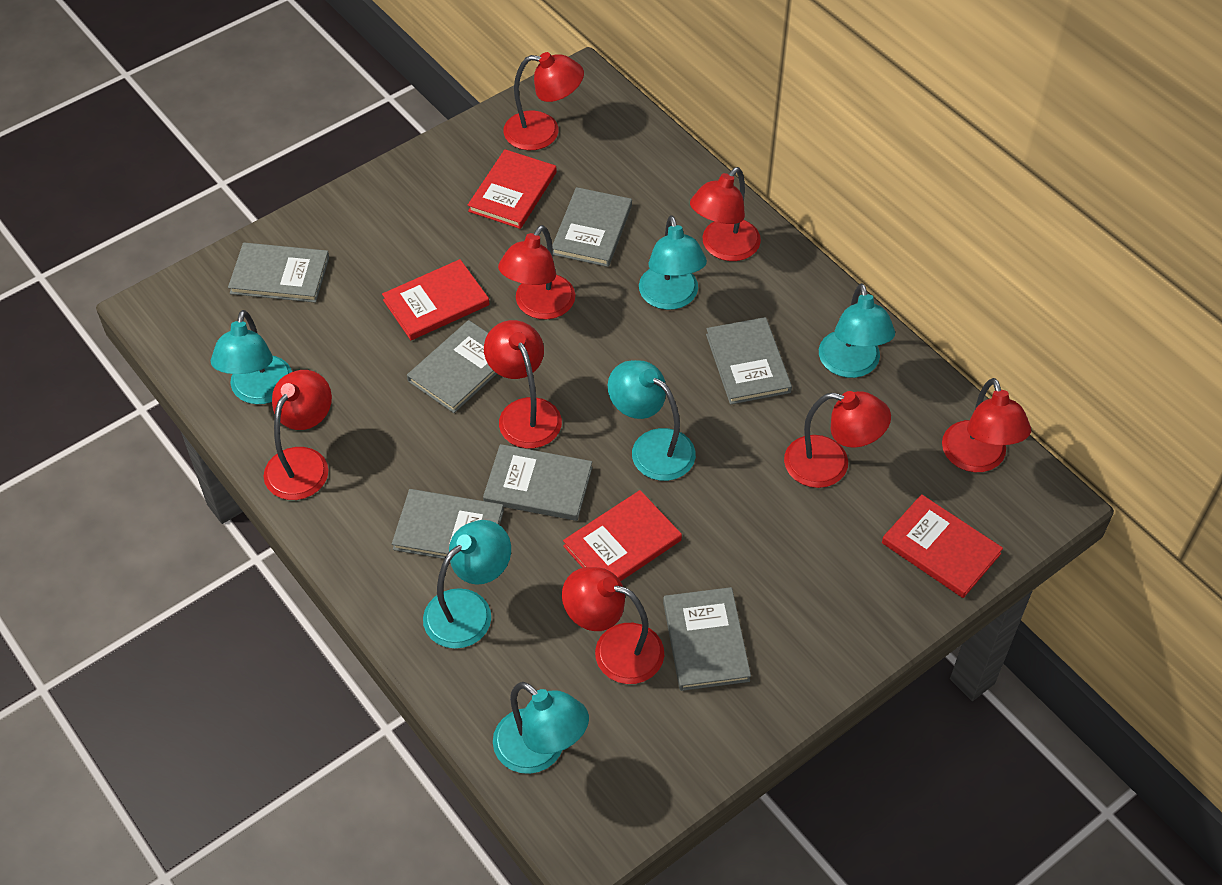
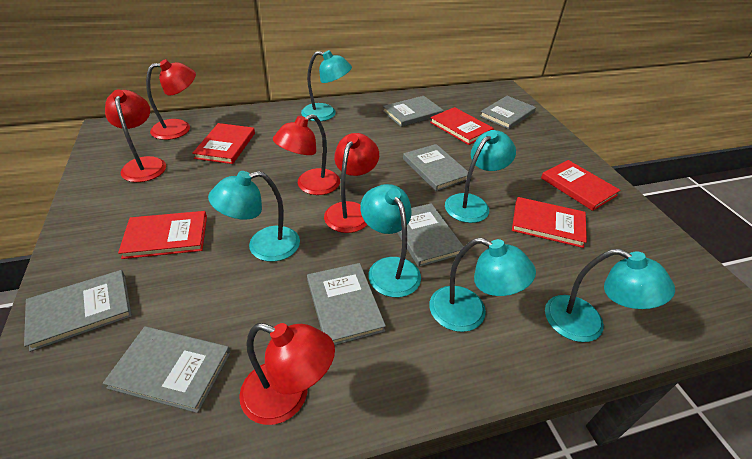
red book: [382,259,490,340] [468,149,557,229] [563,490,682,581] [882,494,1003,598] = 4 -> [118,211,207,259] [192,123,255,164] [430,107,494,145] [512,197,587,248] [541,160,620,211] = 5
red lamp: [264,370,332,500] [484,320,562,449] [498,225,575,319] [503,52,584,150] [562,567,664,684] [690,167,761,261] [784,391,891,488] [942,378,1031,472] = 8 -> [105,89,166,182] [146,59,196,140] [239,323,335,425] [273,114,340,195] [324,133,379,233] = 5

